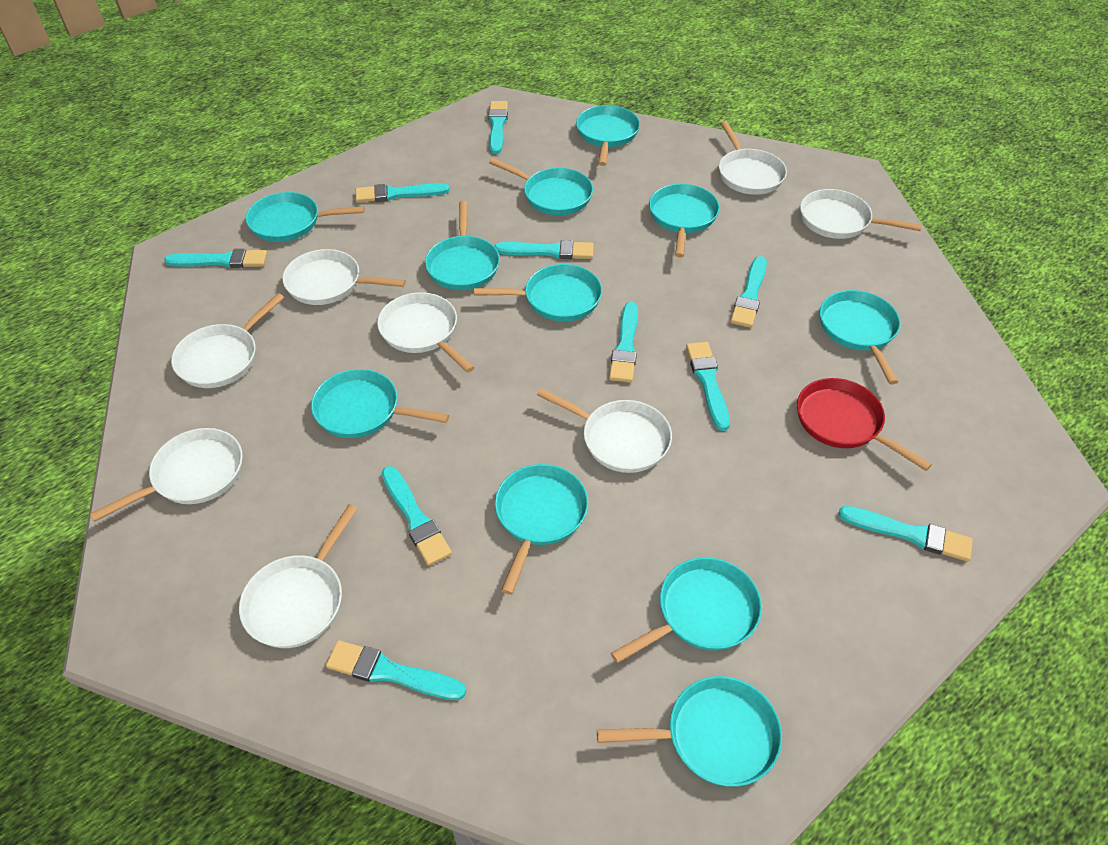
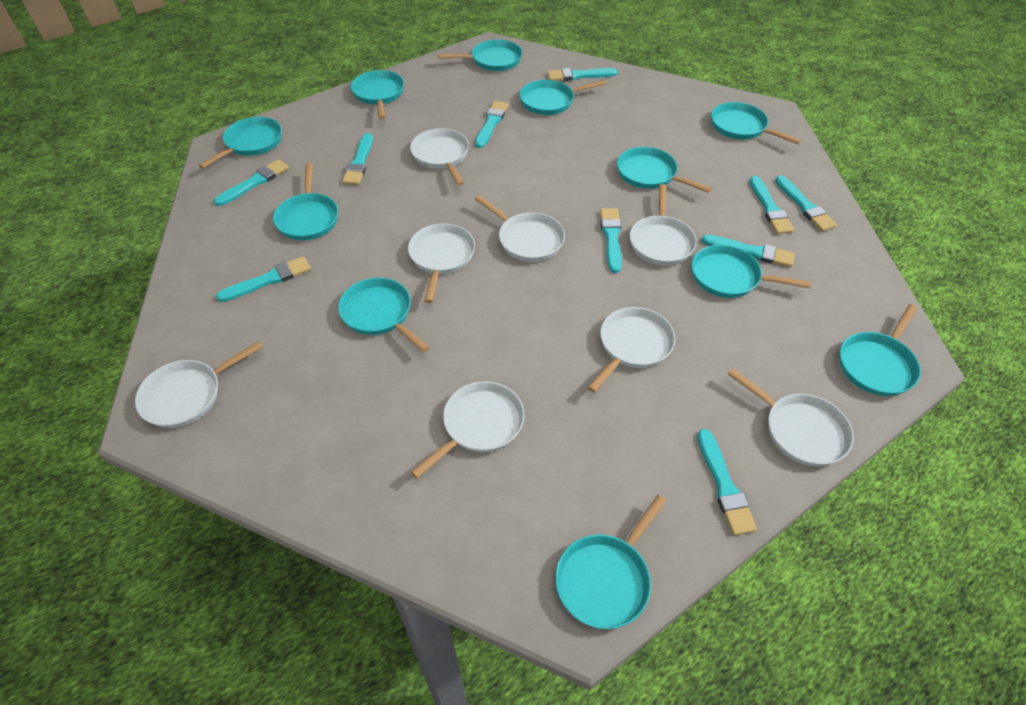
red pan: [797,378,932,471] = 1 -> none = 0

